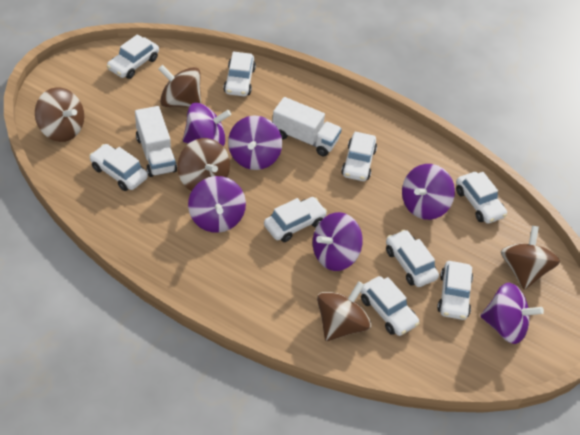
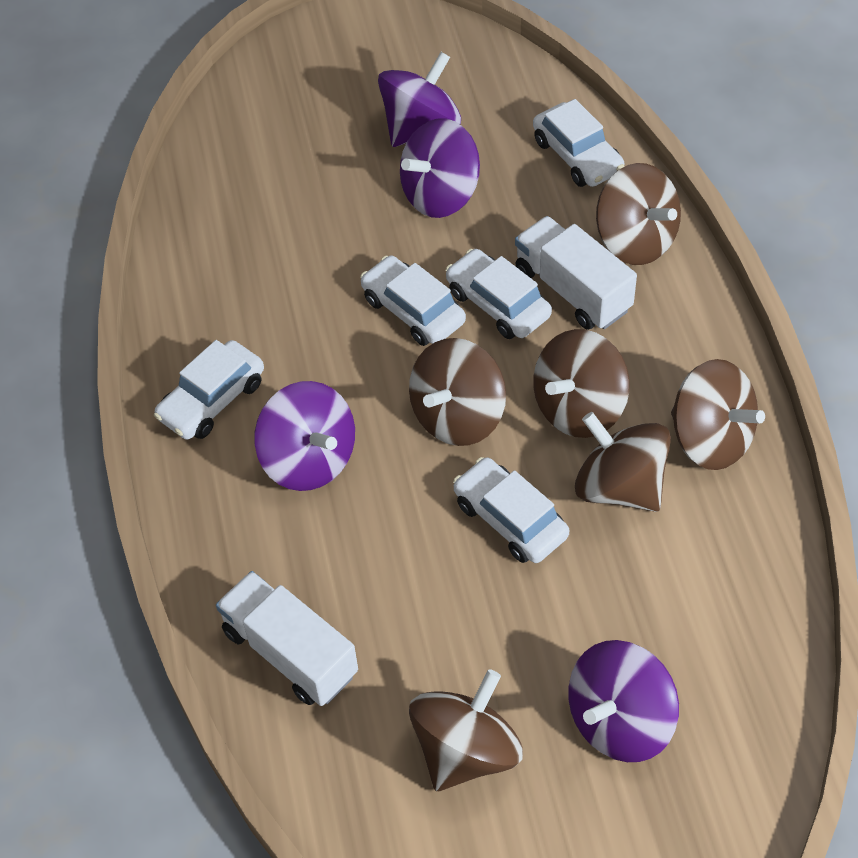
brown spinning top: [35,88,84,142] [158,65,201,108] [178,138,230,191] [317,281,371,341] [501,226,560,290] = 5 -> [409,338,506,446] [409,669,523,791] [533,329,630,438] [575,412,671,512] [596,163,681,265] [671,359,765,470] = 6
purple spinning top: [183,103,231,147] [188,176,246,233] [228,116,282,170] [313,212,363,271] [402,164,455,220] [480,283,544,344] = 6 -> [254,381,355,491] [378,52,461,147] [400,118,480,218] [568,640,679,762] = 4
white car: [89,144,148,191] [107,34,159,79] [223,51,256,96] [264,197,327,242] [341,132,377,181] [361,276,419,336] [386,230,439,287] [437,261,473,320] [456,172,507,224] = 9 -> [154,340,264,440] [360,256,466,346] [446,249,552,339] [453,457,569,563] [533,99,625,187] = 5

